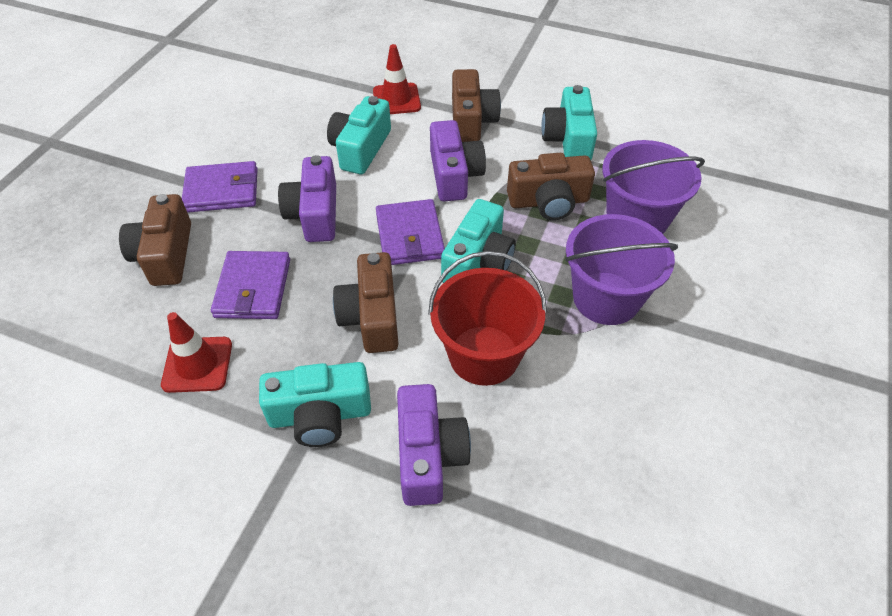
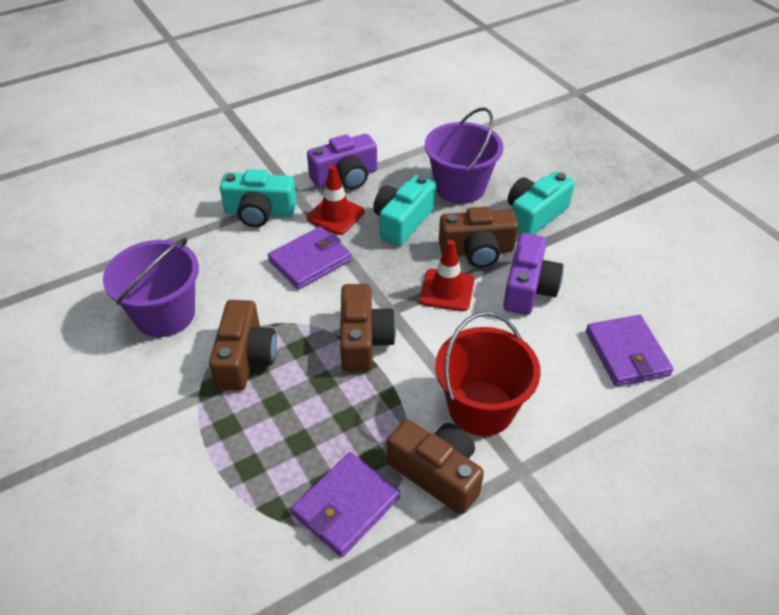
purple camera: [278,155,336,242] [397,384,471,506] [430,120,486,201] = 3 -> [307,134,377,190] [503,233,563,315] = 2
turquoise camera: [259,362,371,447] [327,96,391,174] [441,199,516,283] [541,85,597,160] = 4 -> [220,169,297,227] [373,174,436,246] [508,171,575,235] = 3

